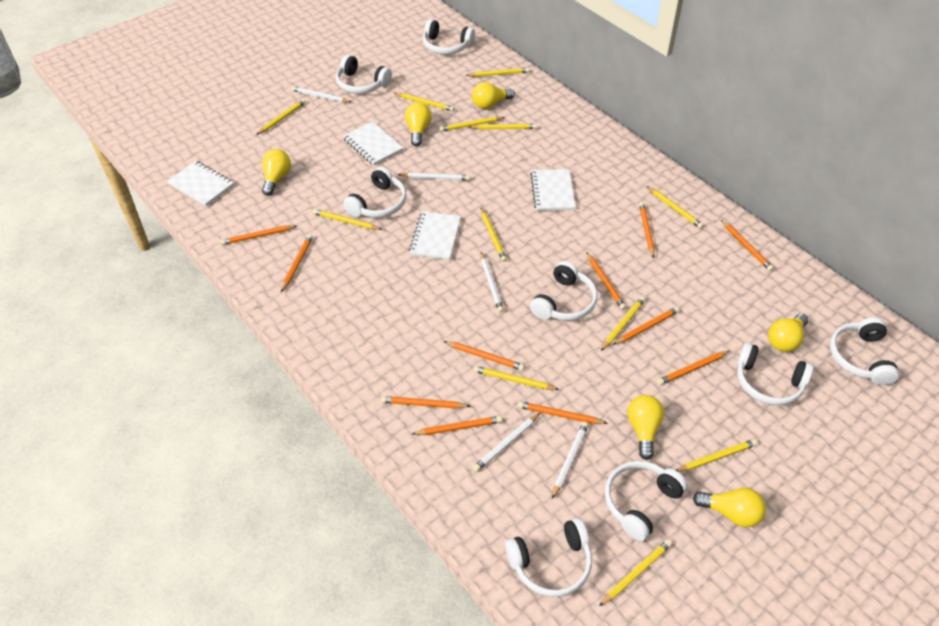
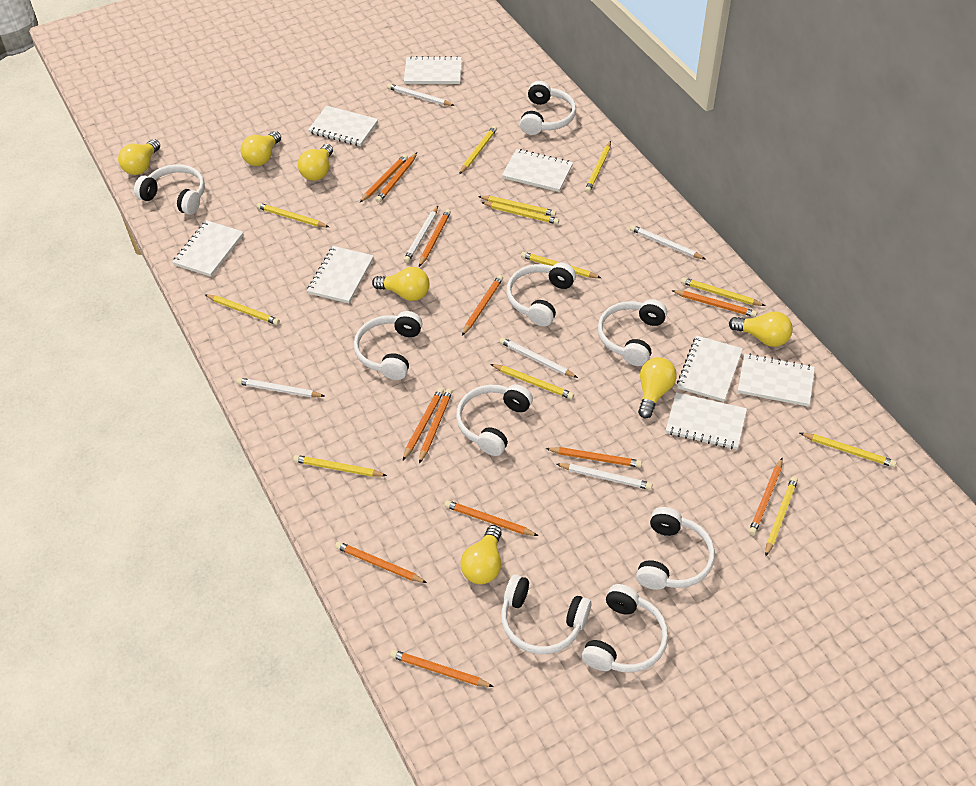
orange pencil: [220,225,297,245] [281,234,313,292] [381,396,470,409] [412,416,502,435] [444,341,525,371] [518,401,608,424] [586,252,626,310] [613,307,679,345] [639,202,655,258] [657,351,730,385] [721,220,774,271] = 11 -> [335,541,427,583] [360,154,408,202] [376,152,417,203] [390,650,494,687] [403,388,444,460] [419,209,451,267] [419,388,452,463] [444,500,538,536] [462,275,503,335] [545,447,642,468] [671,290,757,317] [749,458,783,535] = 12
white headphones: [336,55,392,94] [343,167,407,218] [423,19,475,54] [505,518,592,597] [530,261,597,321] [605,461,688,541] [737,343,814,405] [830,317,899,385] = 8 -> [134,164,205,215] [354,311,422,380] [456,384,533,456] [501,574,591,654] [507,263,576,327] [520,81,576,135] [582,584,668,672] [598,299,667,366] [636,507,715,590] = 9
white notebook: [167,161,234,206] [343,122,403,165] [409,211,461,260] [530,169,575,211] = 4 -> [173,220,244,277] [307,246,374,303] [308,106,378,146] [404,56,462,84] [502,149,573,192] [666,392,747,449] [677,336,743,402] [738,353,815,407] = 8
white pencil: [291,86,351,102] [398,172,470,180] [473,413,540,472] [481,252,504,312] [552,422,588,499] = 5 -> [237,378,325,397] [387,83,455,106] [404,206,438,263] [499,337,578,378] [556,463,653,490] [630,225,705,259] = 6
yellow light bulb: [262,149,291,196] [405,102,432,146] [472,82,515,109] [627,395,664,460] [693,488,766,528] [768,314,808,352] = 6 -> [118,139,160,175] [241,131,281,166] [298,144,333,181] [372,267,430,301] [461,525,502,584] [638,357,677,418] [729,311,793,347] = 7

